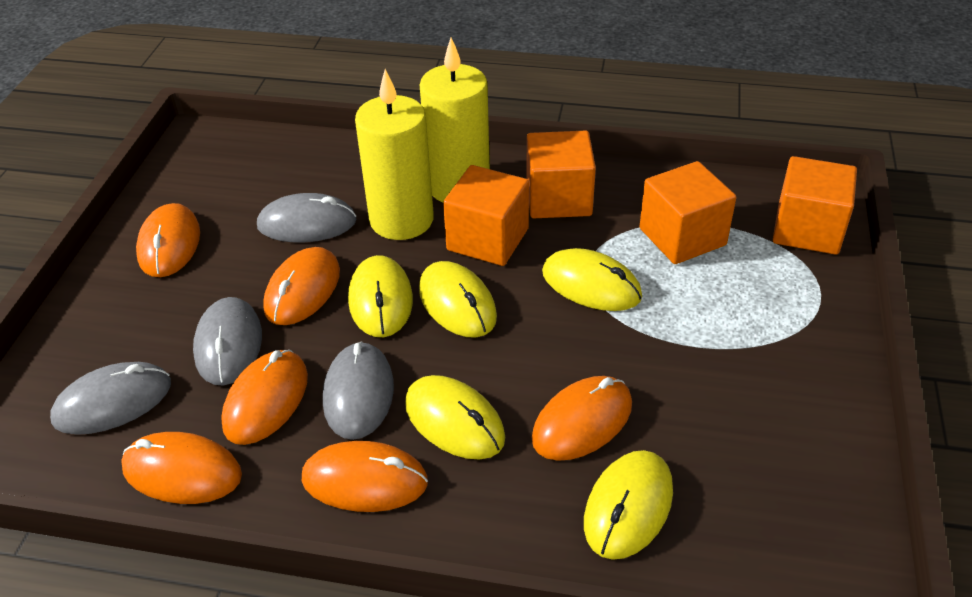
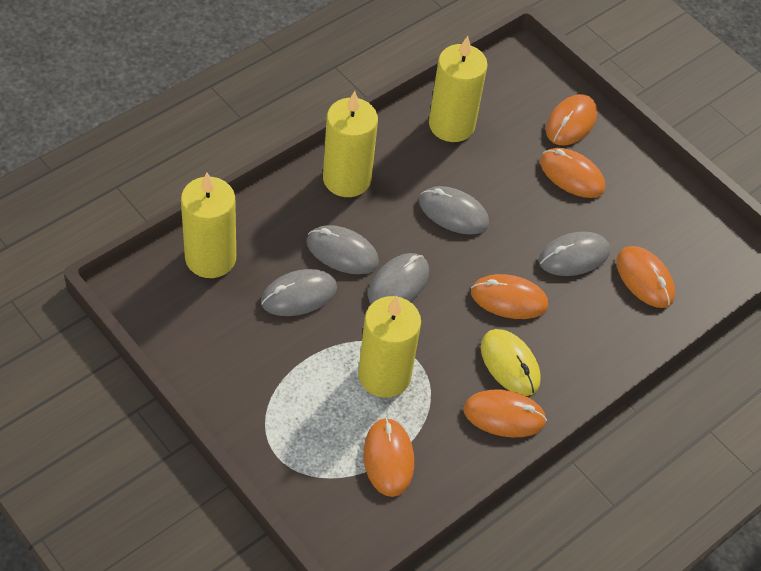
grey mouse: [50,362,171,435] [193,297,262,385] [257,193,356,242] [323,341,394,440] = 4 -> [261,269,337,316] [307,225,379,274] [368,253,429,304] [419,186,489,235] [539,232,610,276] = 5
orange cube: [443,165,529,266] [526,130,596,218] [639,161,736,264] [773,156,857,255] = 4 -> none = 0
yellow candle: [355,69,434,240] [420,38,490,202] = 2 -> [181,173,236,278] [323,91,378,197] [358,296,421,398] [429,36,488,142] = 4
yellow mouse: [348,255,413,337] [405,375,505,459] [419,261,497,338] [542,248,642,311] [584,450,673,560] = 5 -> [481,329,541,396] = 1

